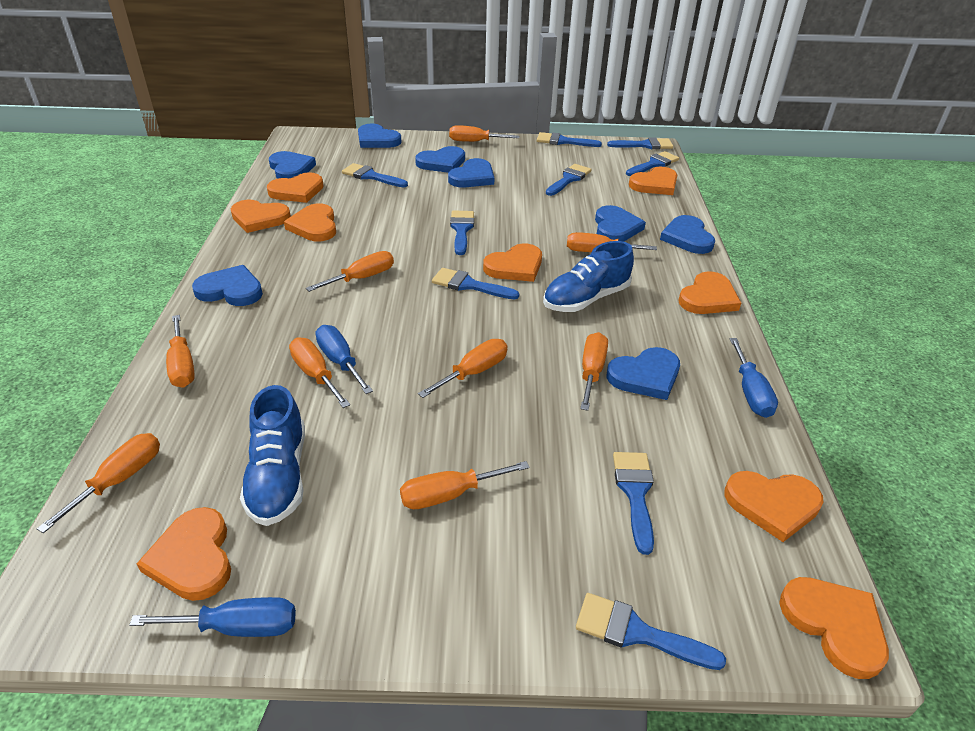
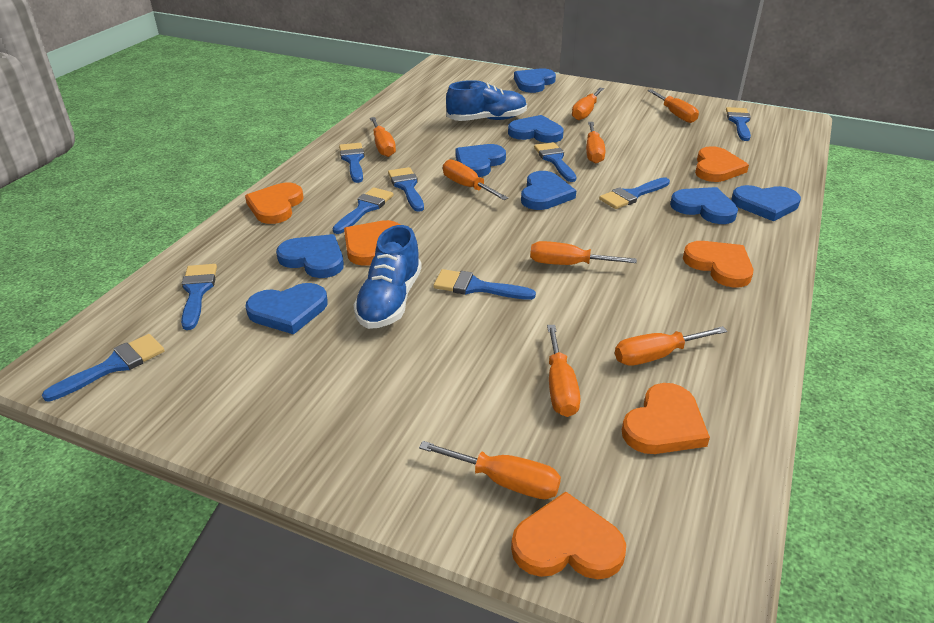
blue screwdriver: [129,597,296,637] [315,325,373,394] [730,338,778,418] = 3 -> none = 0
orange heart: [137,507,231,601] [231,200,291,233] [267,172,324,203] [284,204,336,241] [483,243,542,282] [629,167,677,195] [678,271,741,314] [724,471,824,542] [779,577,889,679] = 9 -> [245,183,304,224] [344,220,401,266] [511,492,626,579] [622,383,710,454] [683,241,753,288] [695,146,749,182] = 6

